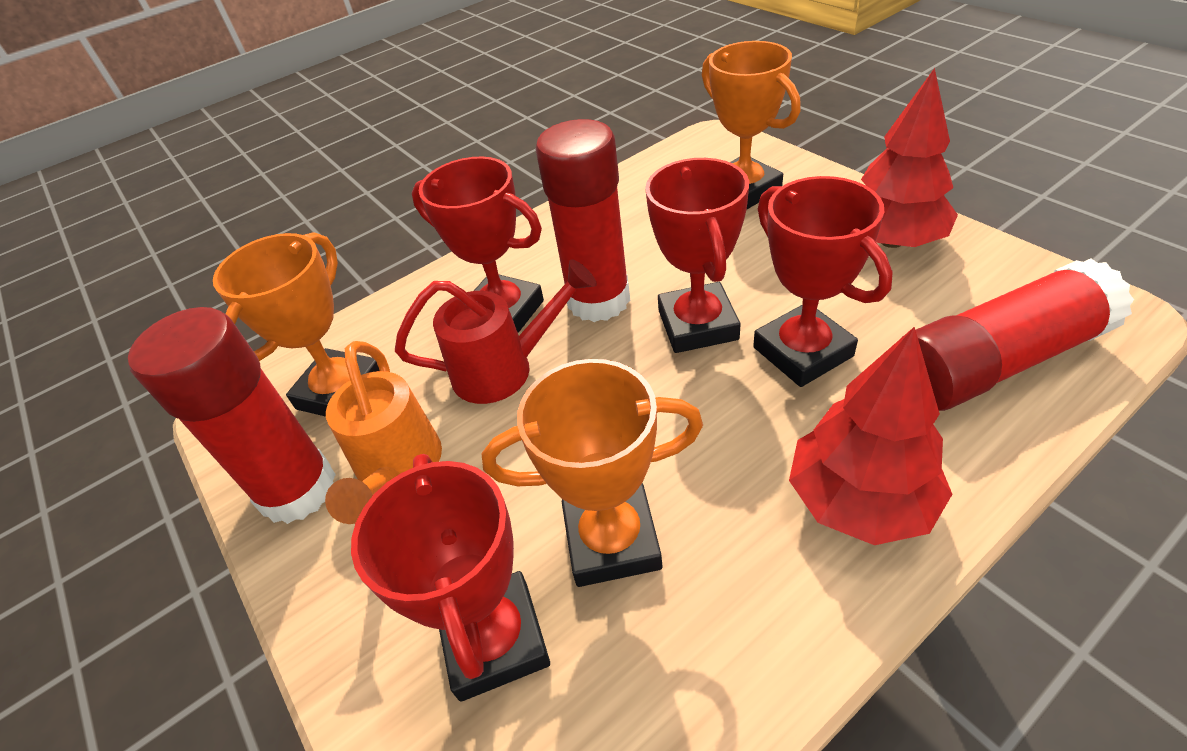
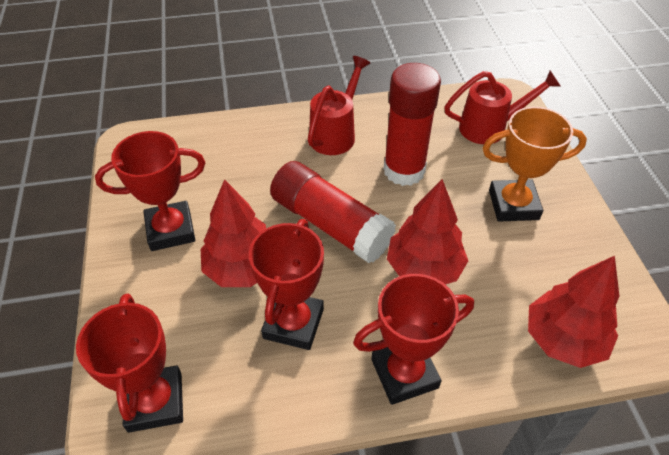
orange trophy: [213,232,380,417] [482,359,703,587] [702,41,801,209] = 3 -> [483,107,587,222] = 1
orange watering can: [325,341,442,524] = 1 -> none = 0
red glue stick: [128,307,336,524] [536,119,630,322] [901,258,1134,411] = 3 -> [270,161,396,263] [383,63,441,186] = 2
red tree: [789,327,952,545] [861,68,958,248] = 2 -> [201,179,266,287] [387,179,468,284] [528,256,619,368] = 3
red watering can: [395,259,597,404] = 1 -> [308,56,370,155] [444,71,561,144] = 2

